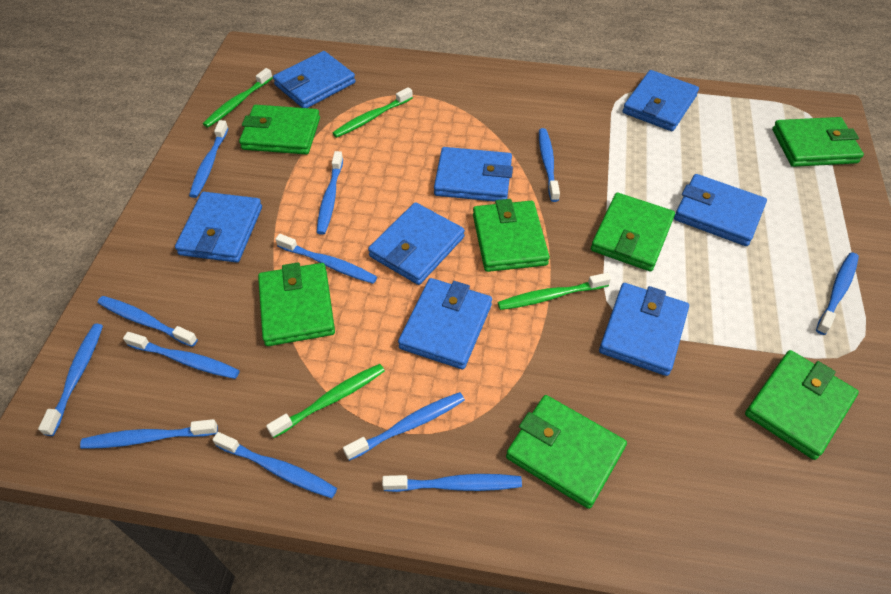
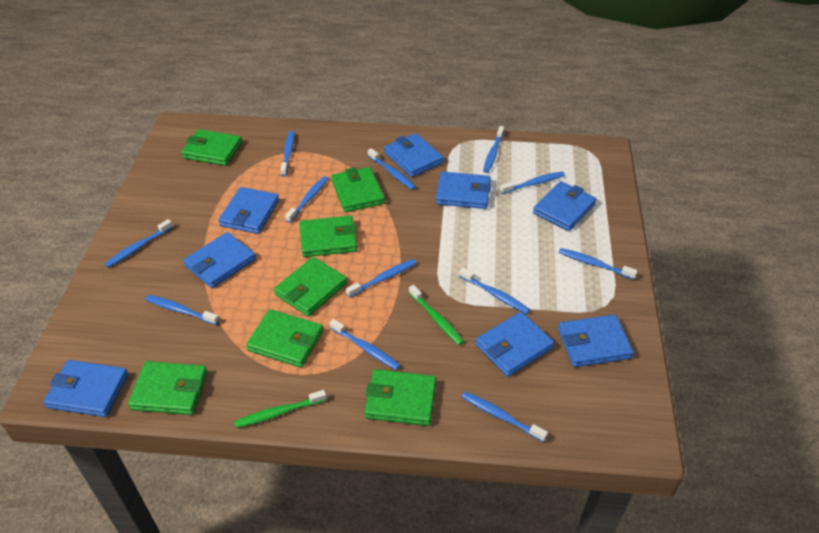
green toothbrush: [203,68,273,128] [266,364,385,438] [332,87,413,138] [497,273,611,310] = 4 -> [234,390,327,428] [409,285,464,345] = 2

